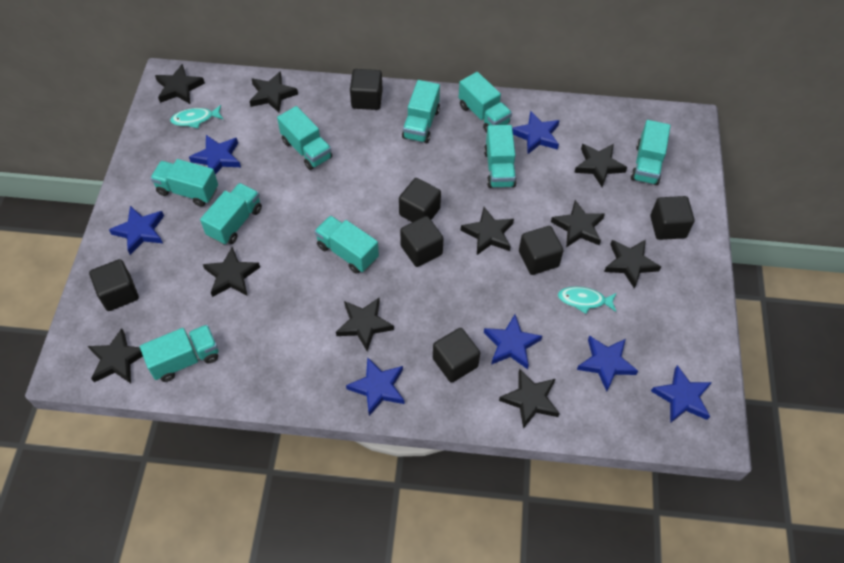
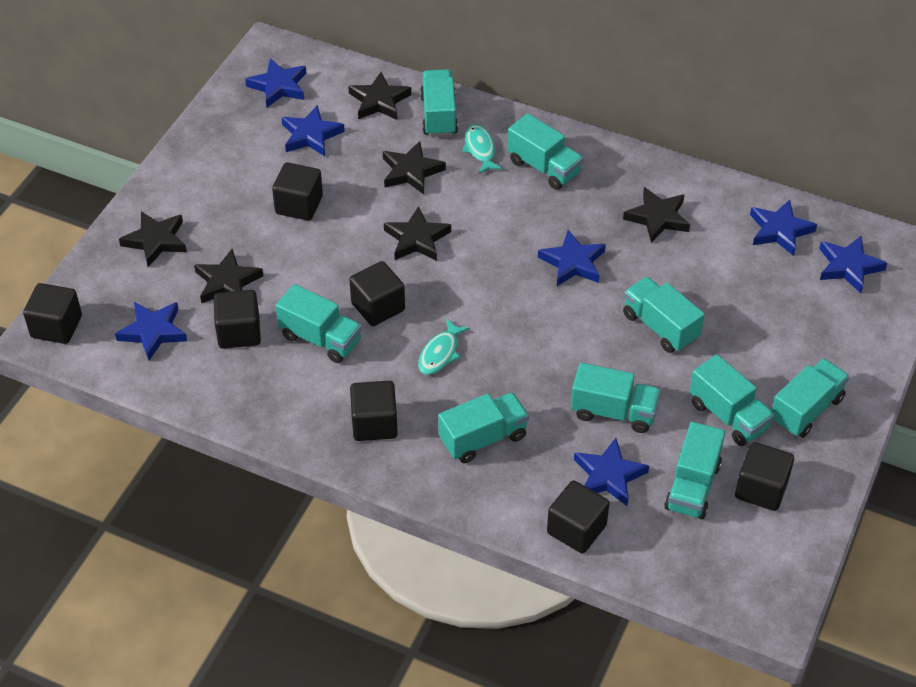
black star: [88,328,143,383] [155,64,205,104] [203,247,260,297] [249,71,298,113] [336,298,394,351] [461,207,514,255] [499,369,560,429] [551,200,605,247] [574,144,627,187] [604,240,661,289] = 10 -> [119,211,187,267] [194,249,263,303] [348,72,411,120] [383,141,446,194] [384,206,451,261] [623,187,690,243] = 6

